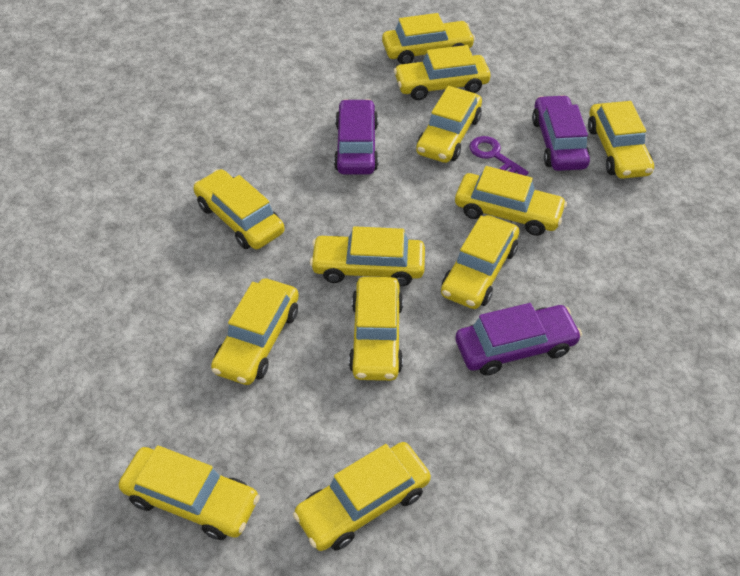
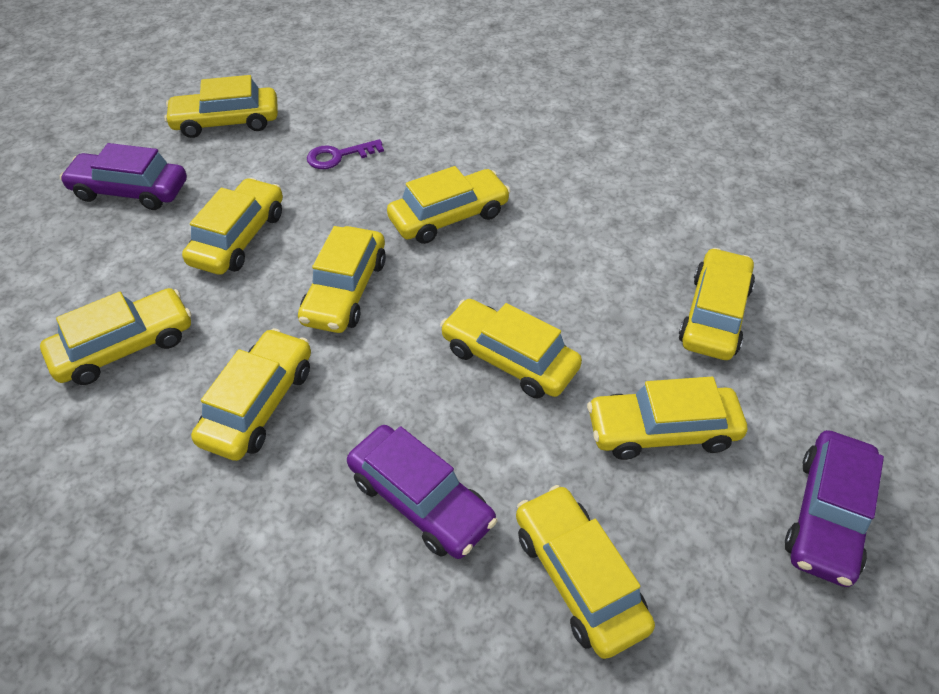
yellow car: [119,445,260,540] [193,169,285,249] [211,278,299,385] [293,442,431,551] [310,226,425,286] [349,277,403,381] [382,13,475,64] [394,45,490,100] [416,86,482,163] [441,215,519,309] [455,166,567,236] [588,101,654,179] = 12 -> [40,288,192,385] [164,75,278,138] [182,178,283,275] [191,328,311,461] [298,226,386,333] [387,166,510,244] [440,299,582,399] [516,485,655,659] [587,377,747,460] [679,248,755,360] = 10

